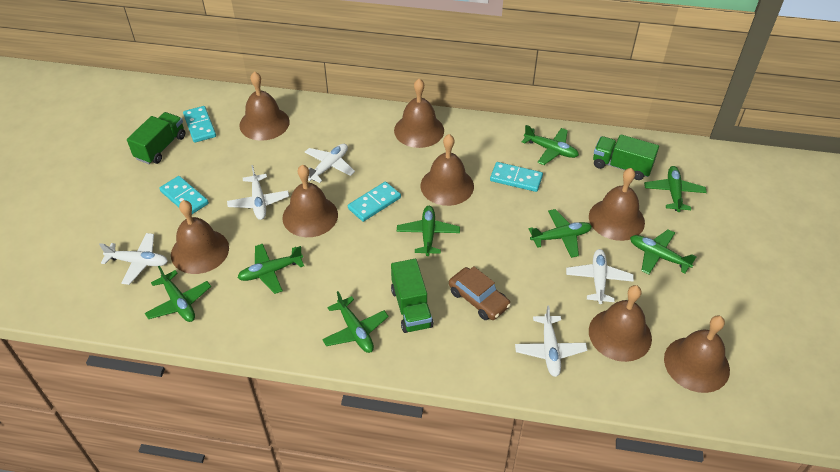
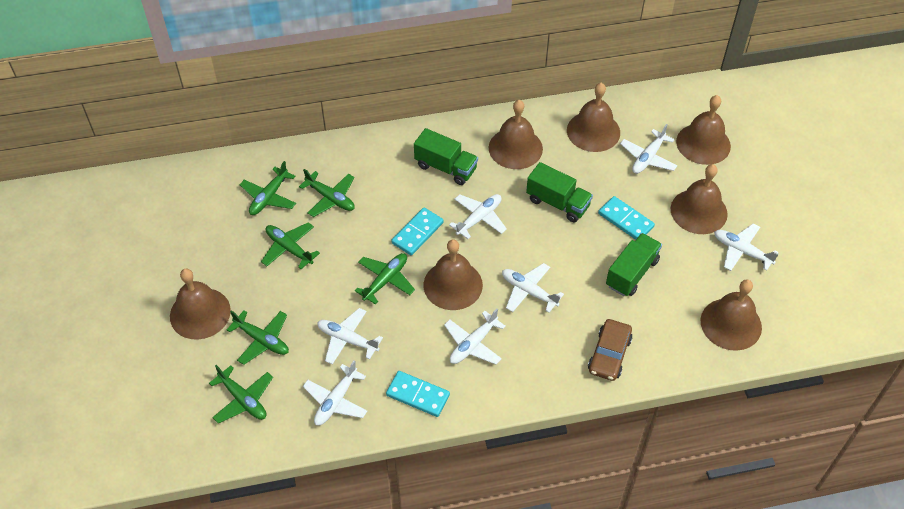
brown bell: [171,200,229,274] [239,71,290,141] [282,165,338,237] [394,78,444,148] [420,134,474,206] [589,168,645,241] [589,285,652,362] [664,316,730,393] = 8 -> [170,269,231,340] [424,239,483,310] [489,100,543,169] [567,83,620,152] [671,164,728,234] [676,95,731,165] [701,279,762,351] = 7
green plane: [145,266,211,322] [237,244,304,294] [322,291,389,353] [397,206,460,256] [522,125,579,165] [529,209,592,258] [630,229,697,274] [644,166,707,212] = 8 -> [209,365,273,424] [226,311,289,365] [240,161,296,215] [261,222,320,269] [299,169,355,217] [355,253,415,305] = 6
turquoise domino: [159,176,209,214] [183,106,216,143] [348,182,401,222] [490,162,543,192] = 4 -> [386,371,450,417] [391,207,443,255] [598,196,655,240] = 3
white plane: [99,233,168,285] [227,165,289,220] [304,144,355,183] [515,305,587,377] [566,249,634,304] = 5 -> [303,360,367,426] [317,308,383,365] [444,309,506,365] [449,194,507,239] [502,263,564,313] [620,124,678,174] [714,224,779,271] = 7

